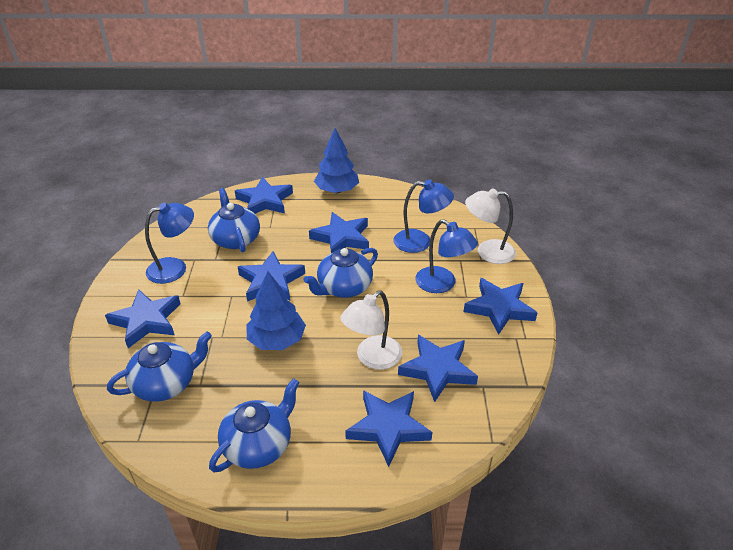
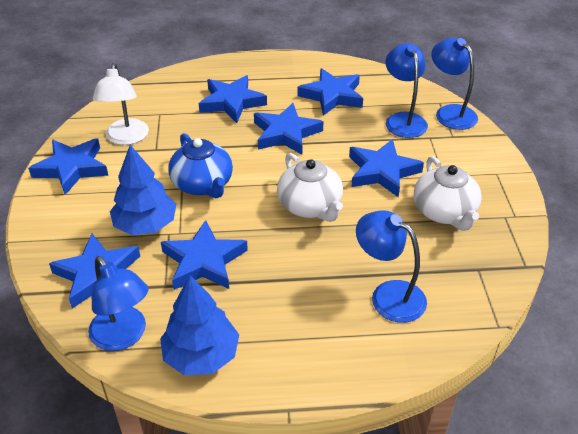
blue lamp: [145,203,194,284] [394,180,454,253] [415,219,478,293] = 3 -> [88,256,149,351] [356,210,427,323] [385,43,428,138] [431,38,478,130] = 4
blue teapot: [107,331,212,402] [208,188,260,253] [209,378,300,473] [303,248,378,298] = 4 -> [168,133,233,198] = 1
white lamp: [340,290,402,370] [465,188,516,264] = 2 -> [92,63,149,145] = 1
white teapot: none = 0 -> [277,153,343,222] [414,156,482,231] = 2

